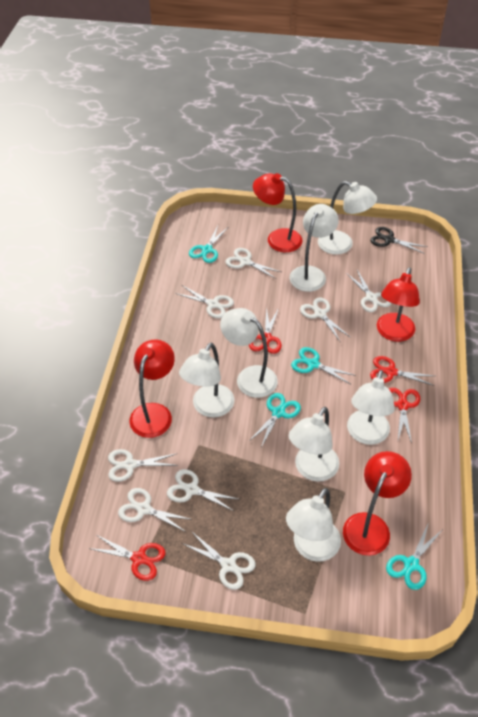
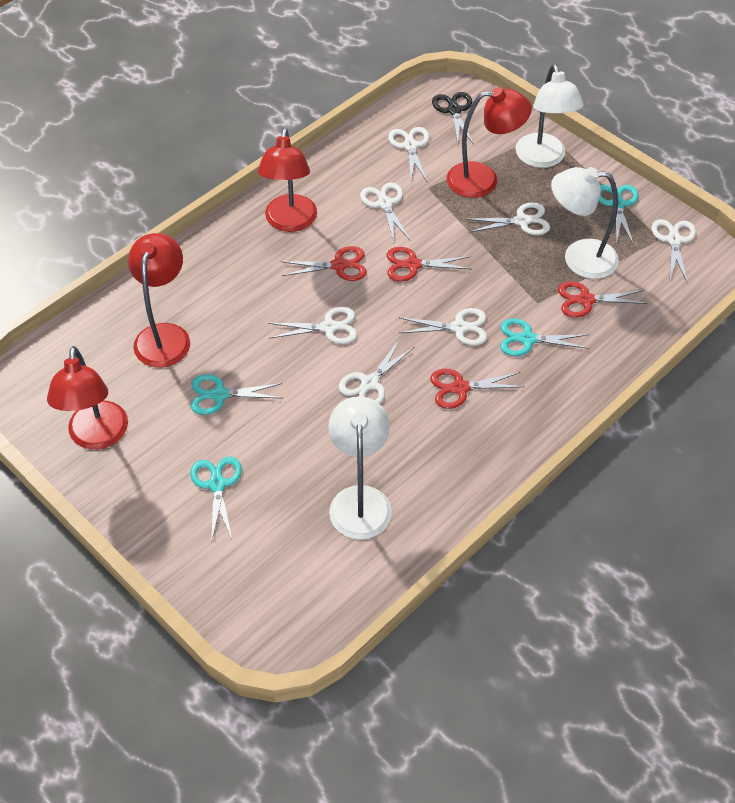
white lamp: [179,343,235,418] [220,308,278,398] [286,488,341,562] [289,407,339,482] [290,204,339,292] [318,181,377,255] [347,370,395,445] = 7 -> [328,396,392,539] [515,64,584,168] [551,167,619,279] = 3
white scissors: [108,449,178,482] [118,488,193,532] [167,469,240,512] [175,285,234,318] [182,531,256,590] [225,248,281,279] [300,297,350,341] [346,270,391,312] = 8 -> [268,307,357,344] [339,339,415,404] [360,182,411,243] [388,127,430,181] [399,308,487,346] [466,202,550,235] [652,219,696,284] = 7

